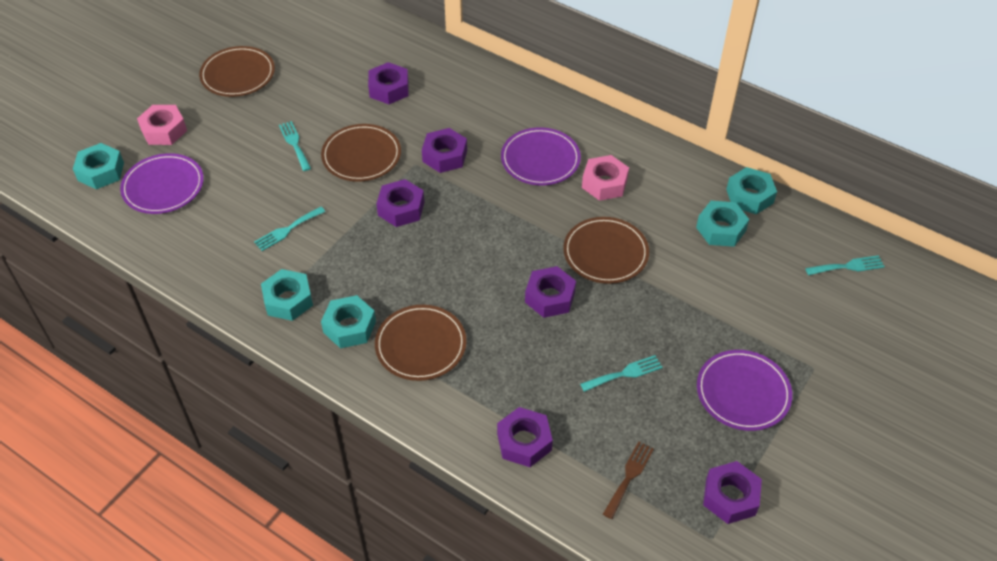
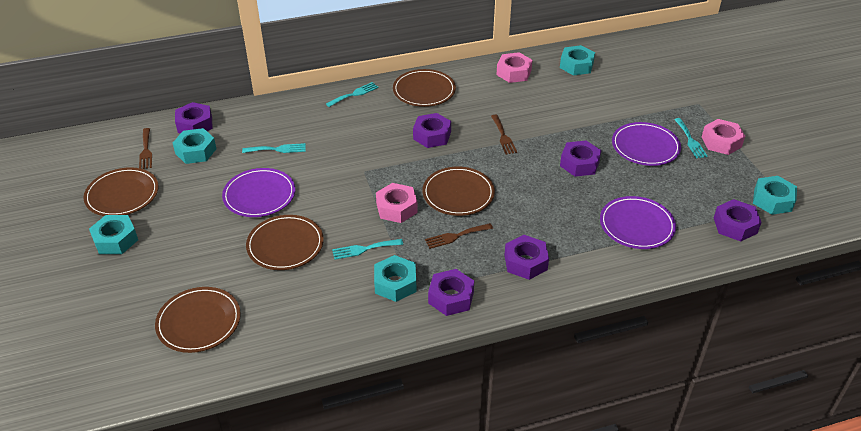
brown fork: [603,441,654,519] = 1 -> [139,128,152,169] [425,223,493,249] [491,114,517,154] = 3
brown plate: [199,46,275,97] [321,124,401,182] [375,305,466,381] [563,217,649,284] = 4 -> [84,167,159,216] [155,287,241,353] [246,215,324,270] [393,69,456,107] [422,167,495,216] = 5
pink nut: [137,105,187,145] [582,155,629,201] = 2 -> [376,183,418,223] [496,52,532,83] [702,119,745,155] = 3

